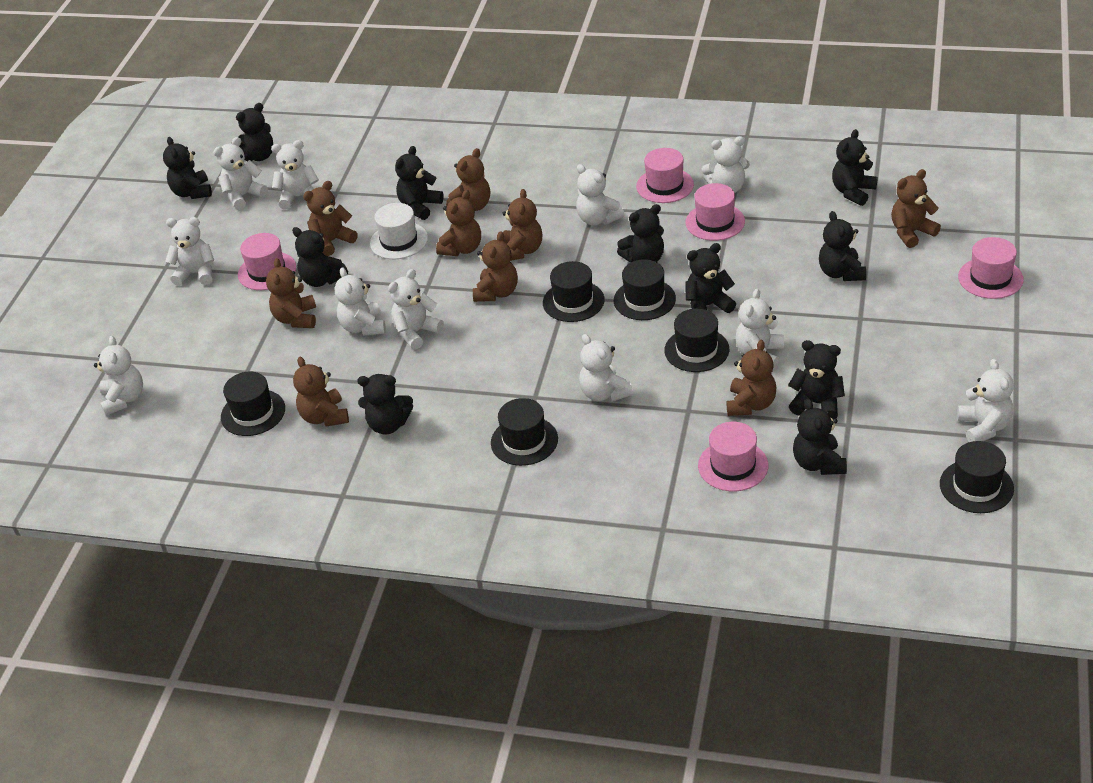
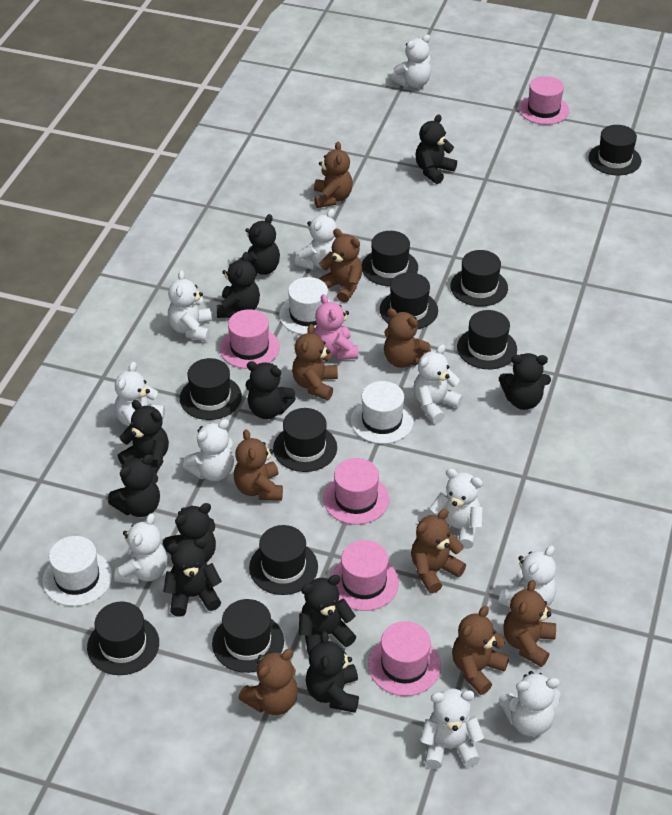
black hat: [221,372,285,436] [491,398,558,466] [543,261,605,322] [614,259,676,320] [664,308,729,372] [940,441,1014,513] = 6 -> [87,602,159,675] [180,358,242,420] [212,599,284,673] [249,525,318,595] [273,408,337,472] [362,231,418,286] [380,272,438,329] [450,250,508,307] [457,310,517,369] [589,125,641,175] = 10
pink teddy bear: none = 0 -> [313,294,358,360] = 1
white hat: [370,203,428,259] = 1 -> [42,536,112,606] [279,277,331,335] [351,381,414,444] = 3

